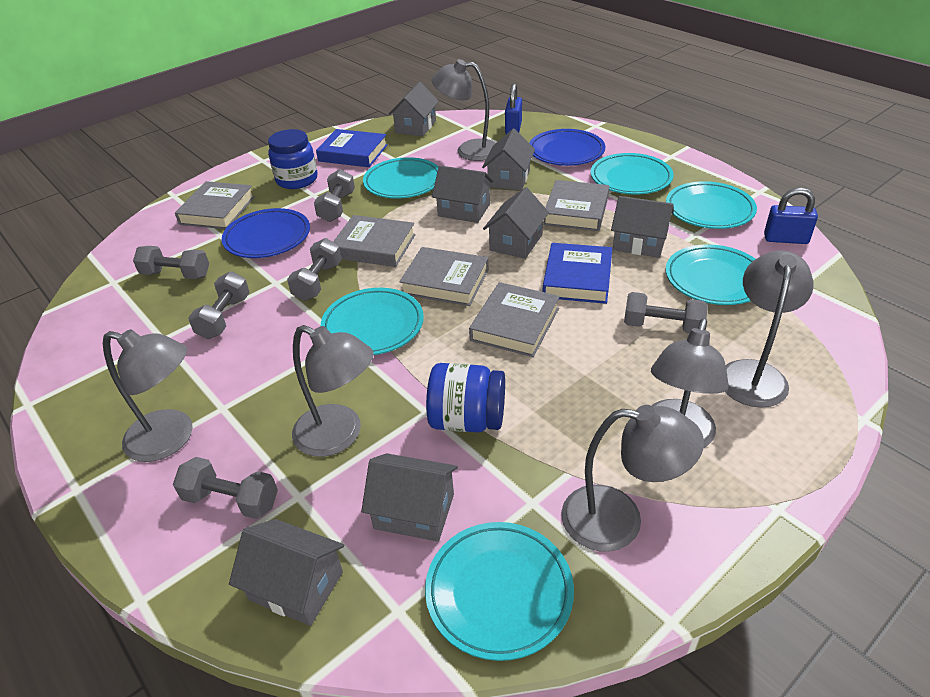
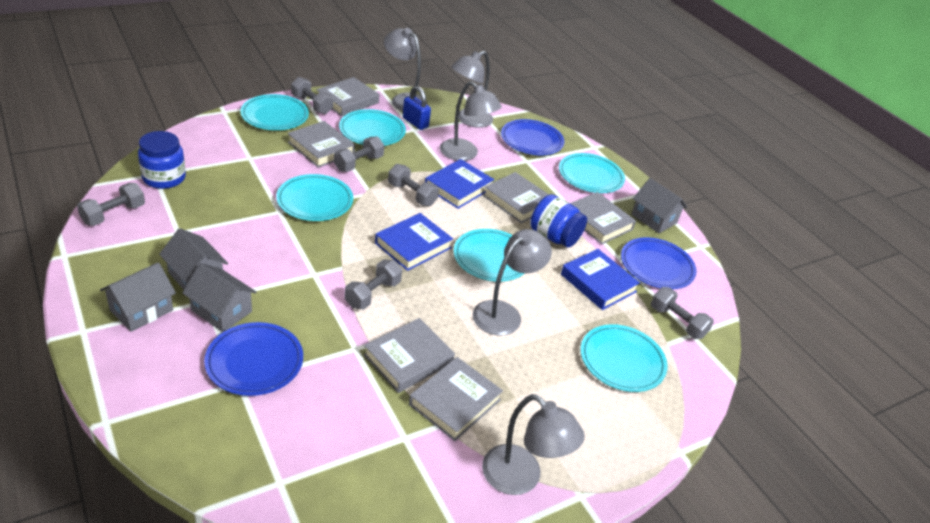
blue book: [316,129,388,167] [543,243,612,304] = 2 -> [375,213,453,271] [425,159,494,209] [561,249,640,310] = 3
blue padlock: [505,83,522,134] [764,188,818,244] = 2 -> [403,86,431,130] = 1
blue plate: [222,208,310,258] [530,129,605,166] = 2 -> [204,322,303,396] [501,119,564,156] [621,237,697,289] = 3
grey book: [175,181,255,229] [333,215,416,267] [399,247,489,306] [469,282,560,357] [543,180,609,231] = 5 -> [288,121,355,168] [317,77,379,116] [364,318,455,393] [409,357,503,441] [483,172,549,223] [570,192,636,244] = 6
grey house: [229,519,344,626] [361,453,458,542] [389,82,439,136] [432,166,494,223] [482,129,535,191] [483,187,549,259] [611,196,674,258] = 7 -> [100,262,176,332] [159,228,228,290] [182,263,257,332] [631,178,687,233] = 4
grey lamp: [103,329,193,462] [292,325,374,457] [432,59,495,161] [561,405,704,552] [651,318,729,448] [725,250,814,408] = 6 -> [384,28,428,111] [440,81,502,161] [451,51,493,128] [473,229,552,335] [482,394,585,495] = 5

